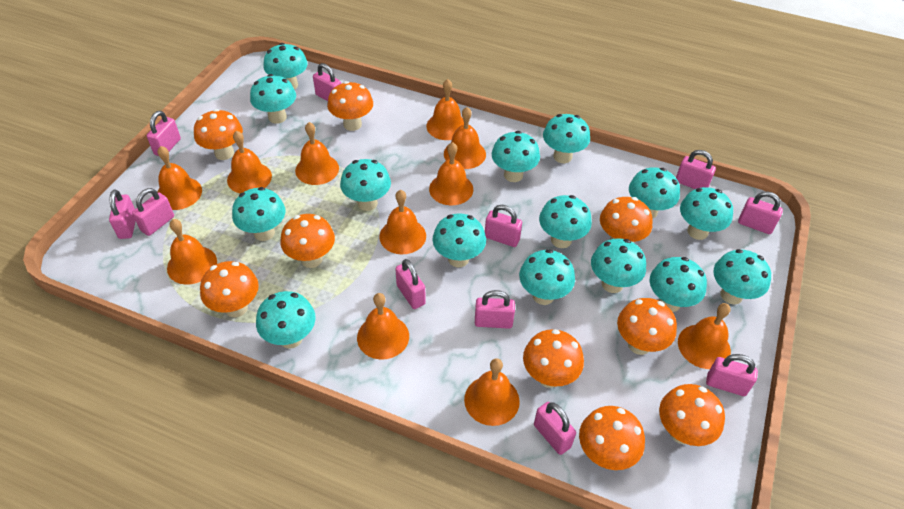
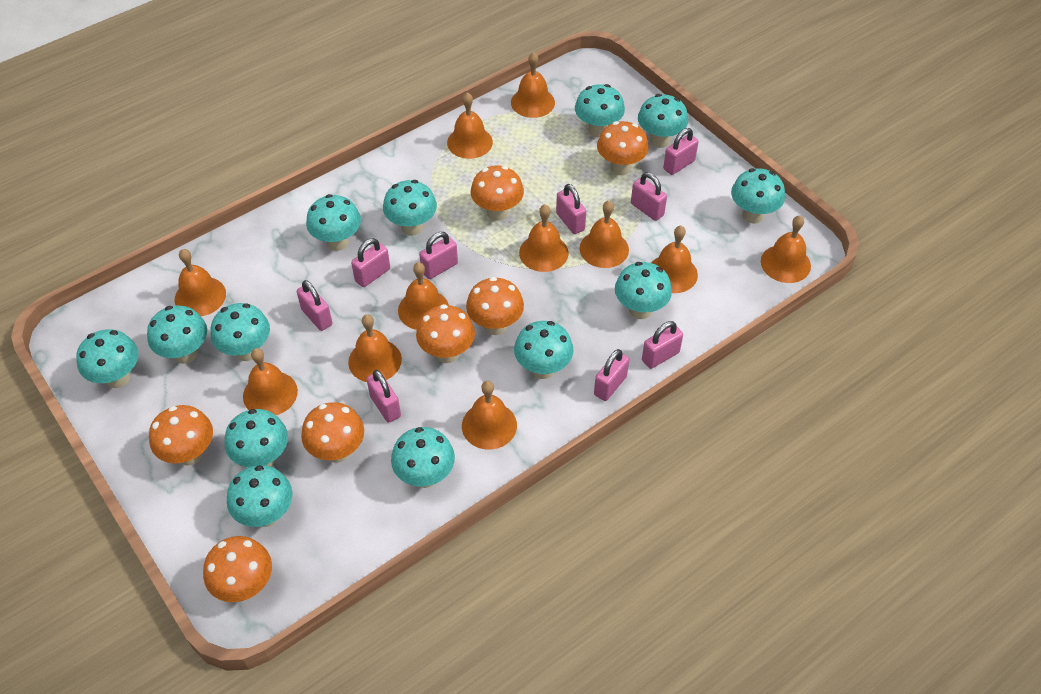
orange mushroom: [194,109,243,160] [200,261,259,317] [280,214,335,268] [327,81,373,131] [523,329,584,388] [579,406,645,470] [600,197,652,242] [617,298,677,355] [659,384,725,446] = 9 -> [149,405,213,466] [203,536,272,602] [301,402,364,463] [416,304,475,363] [466,277,524,335] [471,166,524,221] [597,121,649,175] = 7
pink padlock: [109,190,136,239] [132,188,174,236] [147,111,181,156] [313,63,341,101] [396,259,426,309] [475,290,515,329] [485,205,522,247] [534,402,576,455] [676,150,716,189] [706,354,758,396] [738,191,783,234] = 11 -> [297,280,332,331] [351,238,390,287] [367,370,401,423] [419,232,458,279] [556,184,586,234] [594,349,629,401] [631,172,667,221] [642,321,683,369] [663,128,699,175] = 9
turquoise mushroom: [232,187,285,241] [250,74,296,124] [256,291,316,349] [263,43,308,89] [340,159,391,211] [433,213,486,267] [492,131,540,182] [519,249,575,305] [539,195,592,248] [543,114,590,163] [591,238,646,293] [629,167,680,219] [650,257,707,312] [680,187,733,240] [713,249,771,305] = 15 -> [76,330,138,388] [147,305,207,364] [211,303,270,361] [224,409,288,467] [227,465,293,527] [306,194,361,251] [383,180,437,236] [391,427,455,488] [514,321,573,379] [575,84,625,138] [615,262,672,319] [638,94,688,148] [731,168,785,224] = 13

